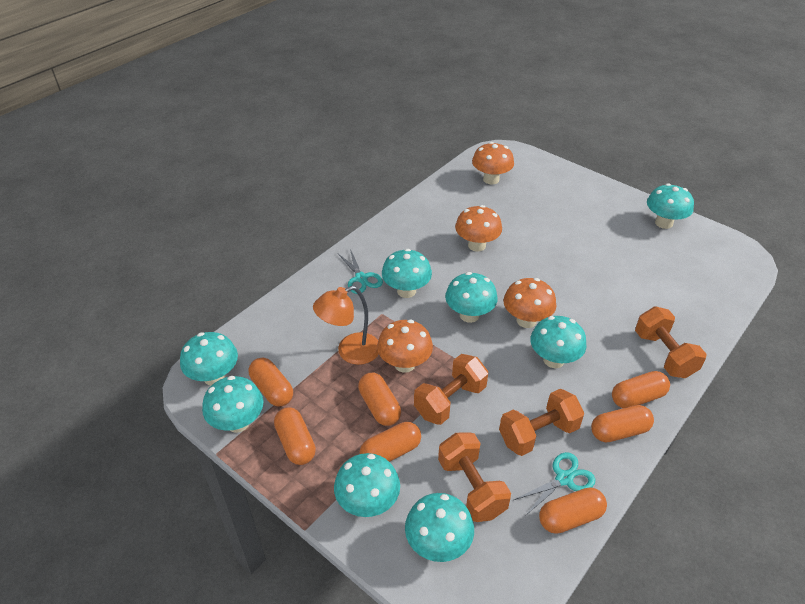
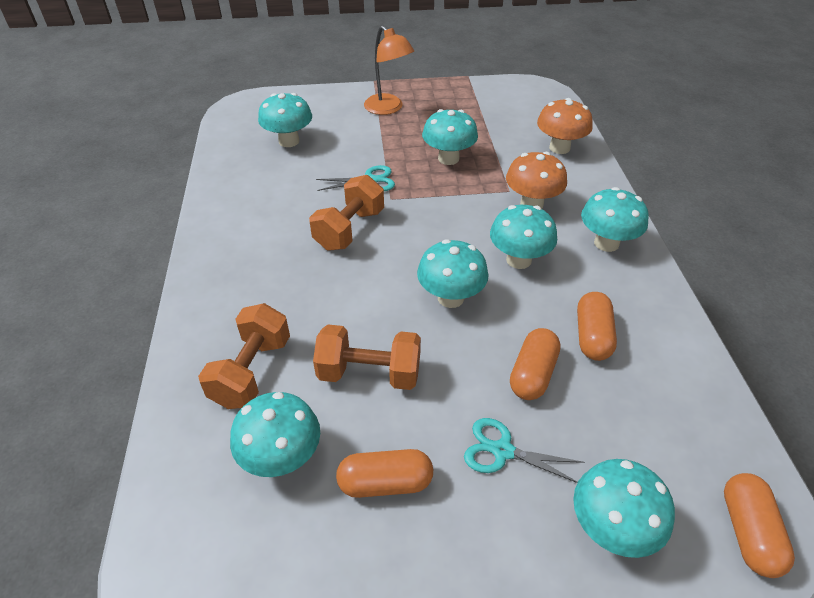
orange capsule: [249,357,293,407] [274,407,316,465] [358,373,401,426] [360,422,421,462] [539,487,607,534] [591,405,654,442] [612,371,670,408] = 7 -> [336,449,433,498] [510,328,561,400] [577,292,617,361] [724,473,795,578] = 4
orange dumbbell: [414,354,488,425] [438,432,511,522] [499,389,584,456] [635,306,707,378] = 4 -> [198,303,290,409] [309,175,384,251] [313,325,421,390] = 3
orange mushroom: [377,320,433,373] [455,205,502,252] [472,142,514,185] [503,278,557,328] = 4 -> [506,152,567,209] [537,98,593,154] = 2
turquoise mushroom: [180,332,238,385] [202,376,263,433] [334,453,400,517] [382,249,432,298] [405,493,474,562] [445,272,498,323] [530,316,587,368] [647,183,694,229] = 8 -> [230,392,320,477] [258,93,312,147] [417,239,489,308] [422,109,478,165] [490,205,557,269] [573,459,675,558] [581,187,649,252] = 7

